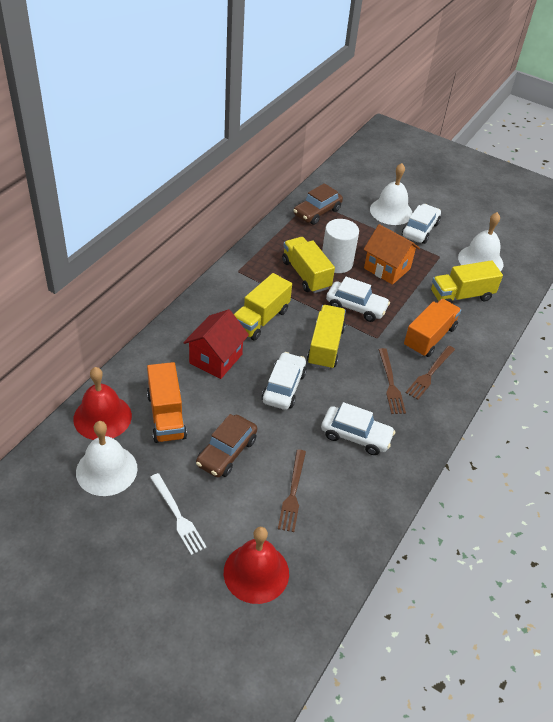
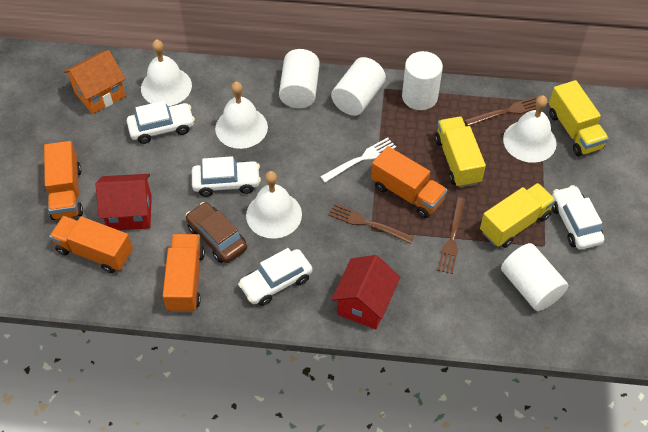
brown car: [196,414,257,478] [293,183,343,225] = 2 -> [186,202,247,263] = 1
orange truck: [147,362,187,443] [404,299,461,357] = 2 -> [44,141,83,220] [49,216,133,273] [163,234,205,313] [371,146,447,218] = 4
red bell: [73,367,132,440] [224,527,289,604] = 2 -> none = 0
red house: [183,309,249,379] = 1 -> [96,174,152,230] [331,255,400,329] = 2
white bell: [76,421,138,496] [370,163,413,225] [458,212,504,271] = 3 -> [141,39,192,106] [215,81,268,149] [246,171,302,239] [503,95,557,163] = 4
white cylinder: [322,219,359,273] = 1 -> [279,49,320,108] [331,57,386,116] [402,51,443,110] [501,243,568,311] = 4
yellow truck: [234,273,292,341] [282,237,335,293] [307,305,346,370] [431,260,503,303] = 4 -> [435,117,486,188] [480,183,556,248] [549,80,609,156] = 3

